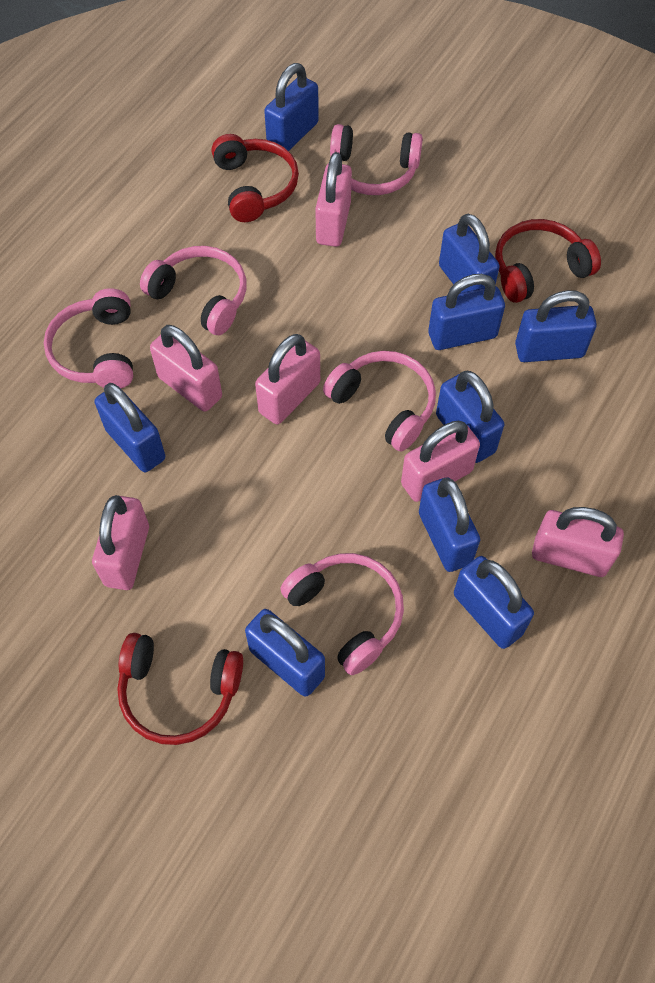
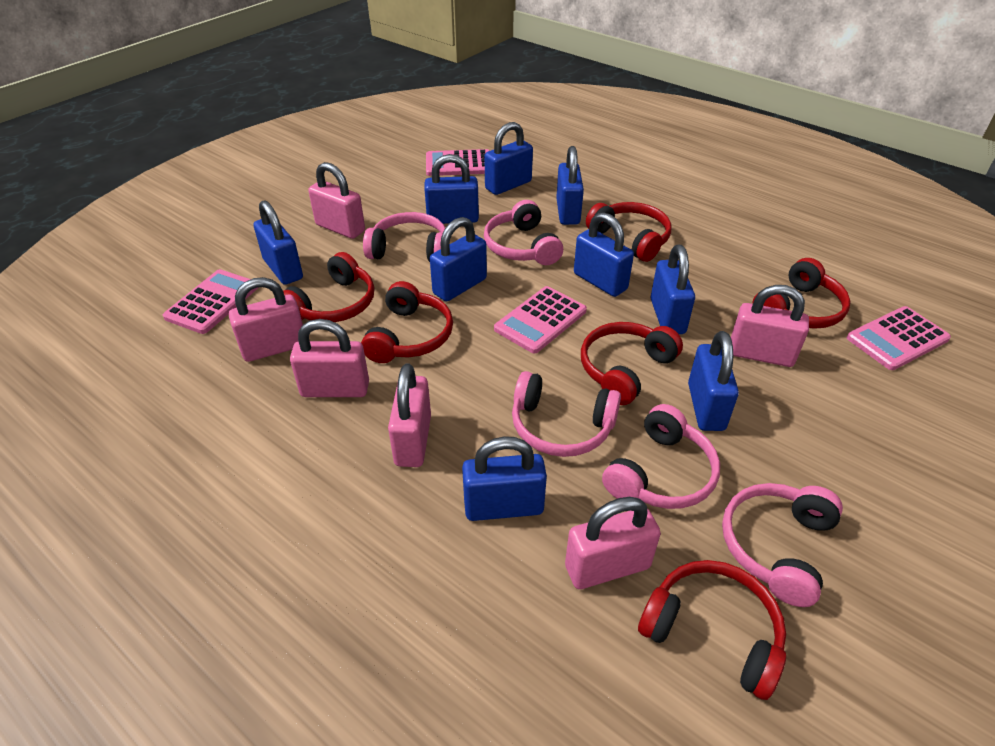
pink calculator: none = 0 -> [163,269,259,334] [426,149,490,176] [494,286,587,354] [847,306,951,370] = 4
red headphones: [117,633,243,745] [211,134,299,222] [495,219,601,303] = 3 -> [283,252,374,322] [361,281,453,363] [581,322,683,405] [586,202,672,262] [638,560,786,700] [752,258,850,329] = 6

